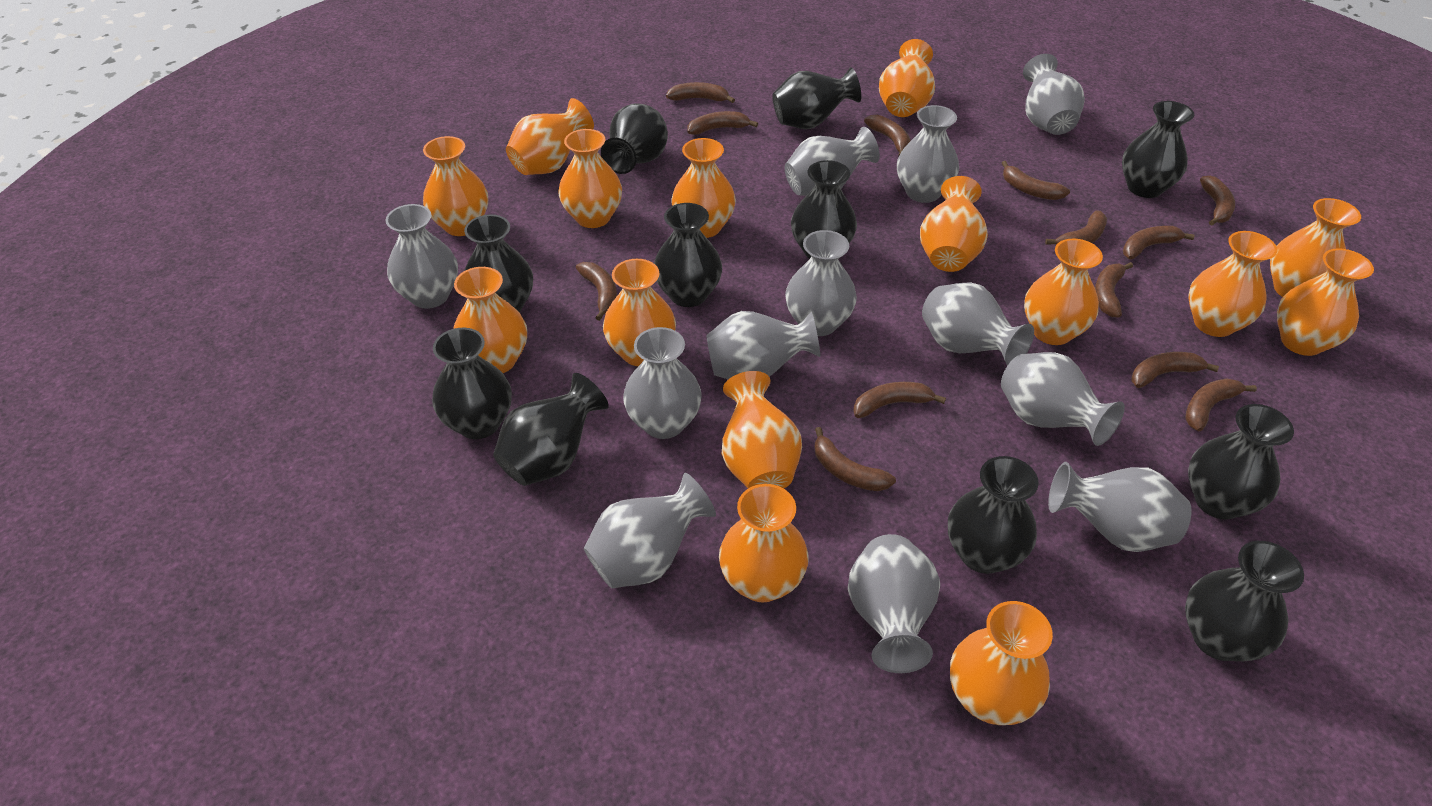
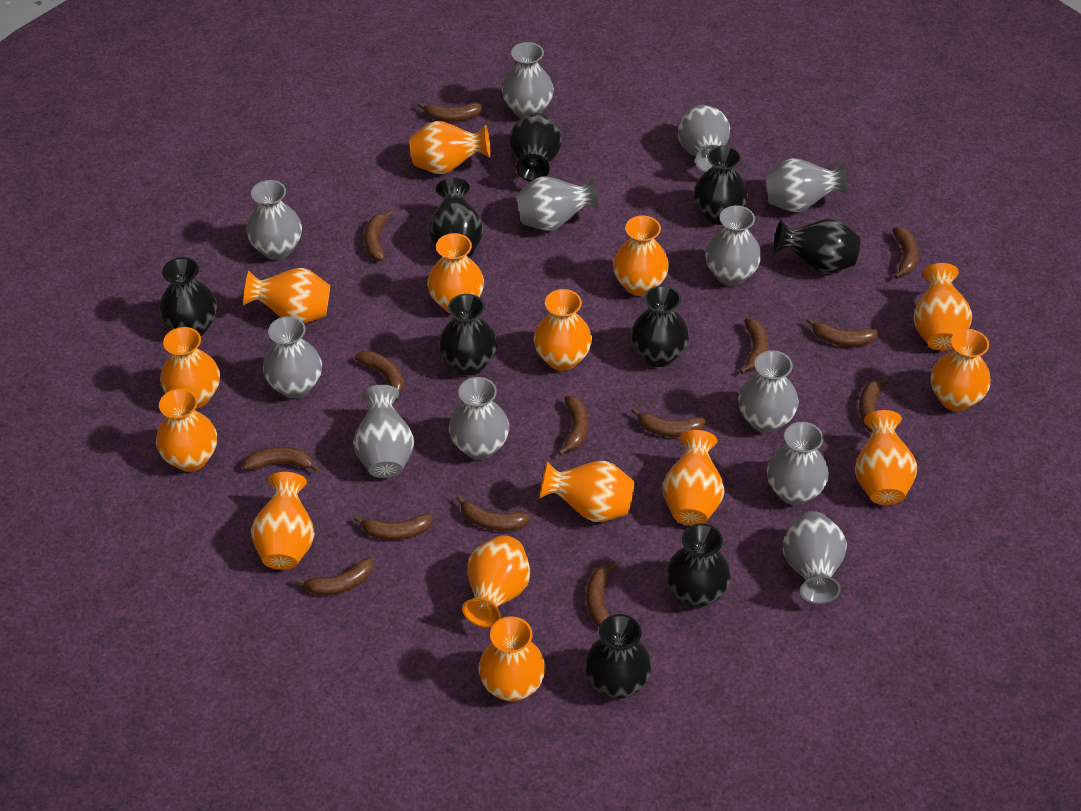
black vase: [432,328,512,439] [464,215,533,312] [493,373,609,486] [601,103,668,174] [654,203,722,307] [772,67,861,129] [791,160,857,259] [948,456,1039,574] [1122,101,1194,198] [1185,541,1304,661] [1188,404,1294,519] = 11 -> [159,257,217,336] [428,178,484,257] [439,294,497,375] [509,113,562,182] [585,614,652,699] [631,285,689,367] [666,523,731,608] [693,145,748,225] [773,218,860,274] = 9
brown banana: [576,262,617,321] [666,82,735,103] [688,111,758,135] [814,427,896,491] [853,382,946,418] [864,115,911,156] [1002,161,1070,200] [1045,210,1107,245] [1095,262,1133,318] [1123,226,1195,259] [1131,352,1219,388] [1185,378,1257,431] [1200,176,1235,226] = 13 -> [243,447,320,472] [295,557,374,595] [354,513,433,540] [355,351,404,401] [364,210,394,261] [418,102,483,122] [456,495,531,531] [558,396,588,455] [586,561,617,627] [632,408,706,437] [740,318,768,374] [806,318,879,346] [859,376,888,433] [892,227,919,279] = 14

